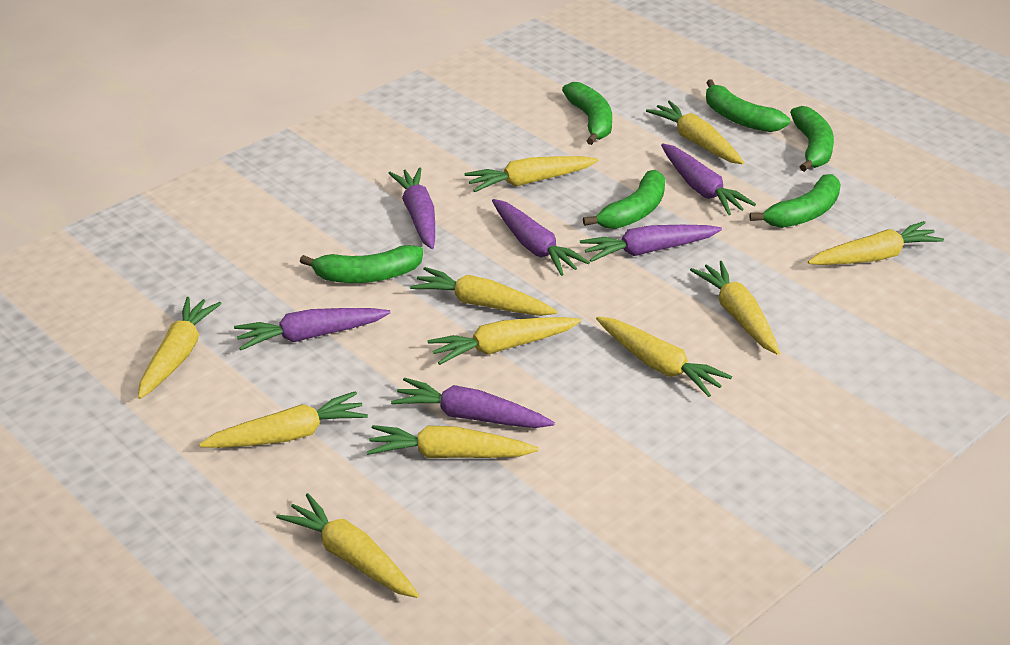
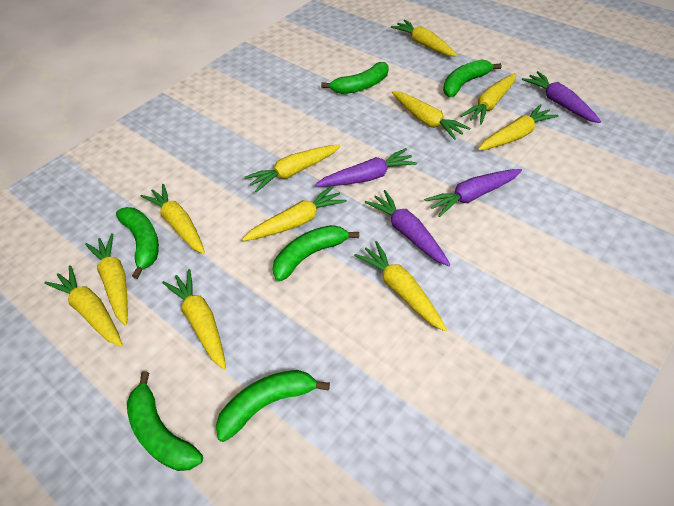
purple carrot: [234,308,391,350] [388,167,435,249] [391,377,555,428] [492,199,590,276] [580,225,722,262] [661,143,756,215] = 6 -> [315,148,417,187] [365,190,450,266] [424,169,522,217] [522,71,601,123] = 4

